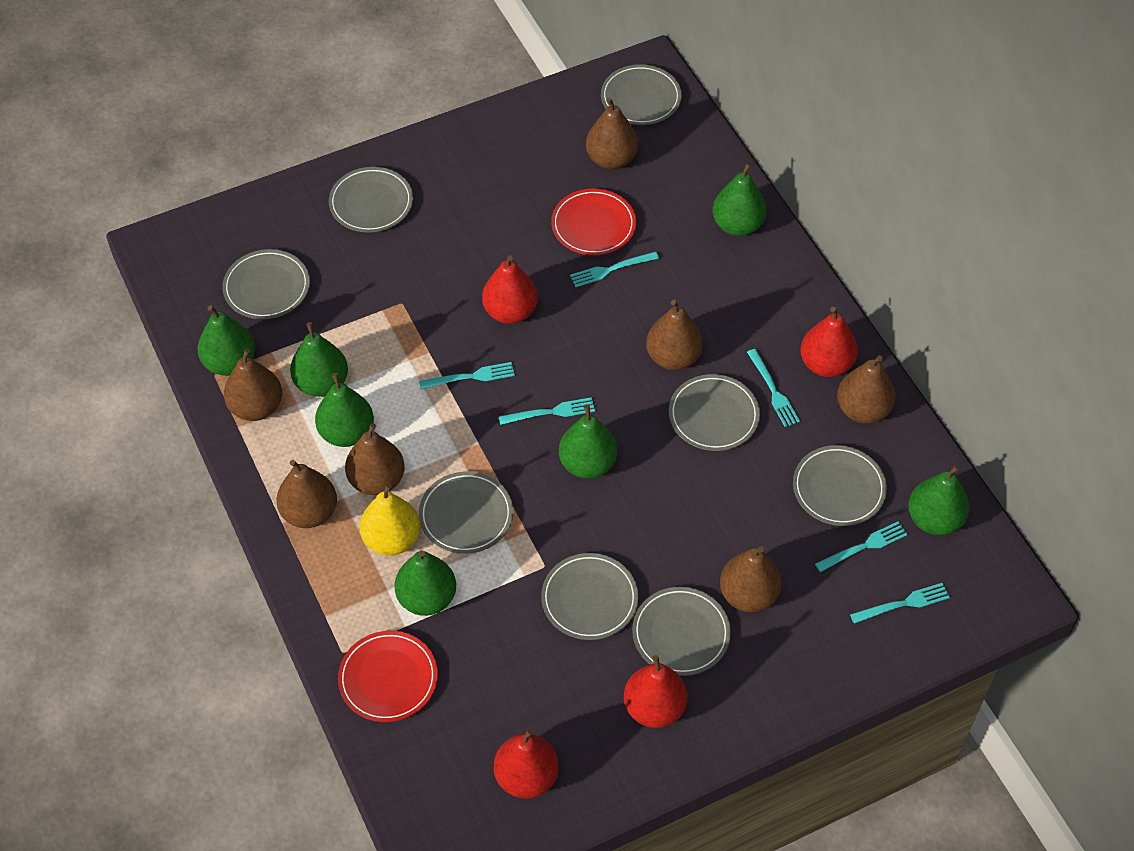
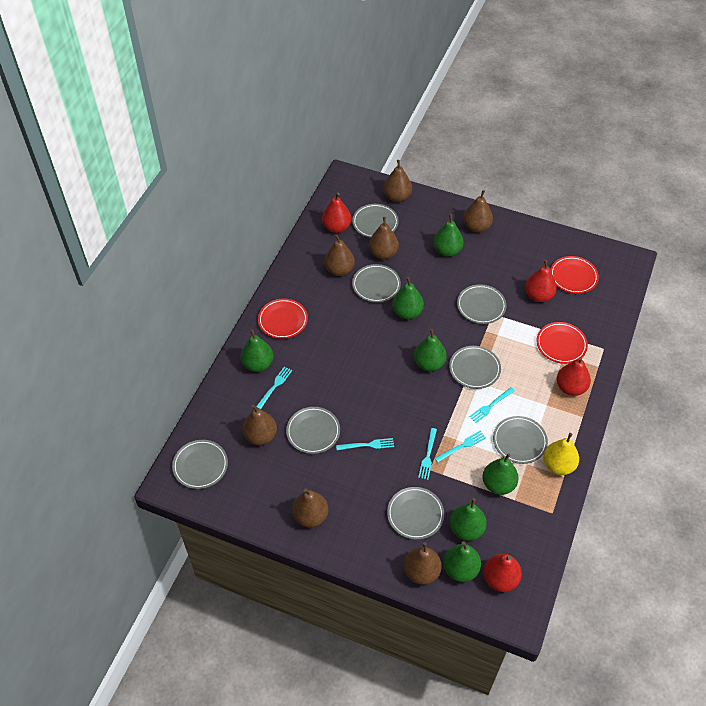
red plate: [338,631,438,722] [551,189,636,255] = 2 -> [258,299,308,339] [537,322,588,364] [550,256,599,294] = 3
turquoise fork: [419,362,515,389] [499,397,595,425] [570,251,659,287] [747,349,800,427] [815,522,908,572] [850,583,950,624] = 6 -> [256,366,292,409] [336,438,394,450] [418,428,437,480] [435,431,486,463] [469,387,515,423] = 5

